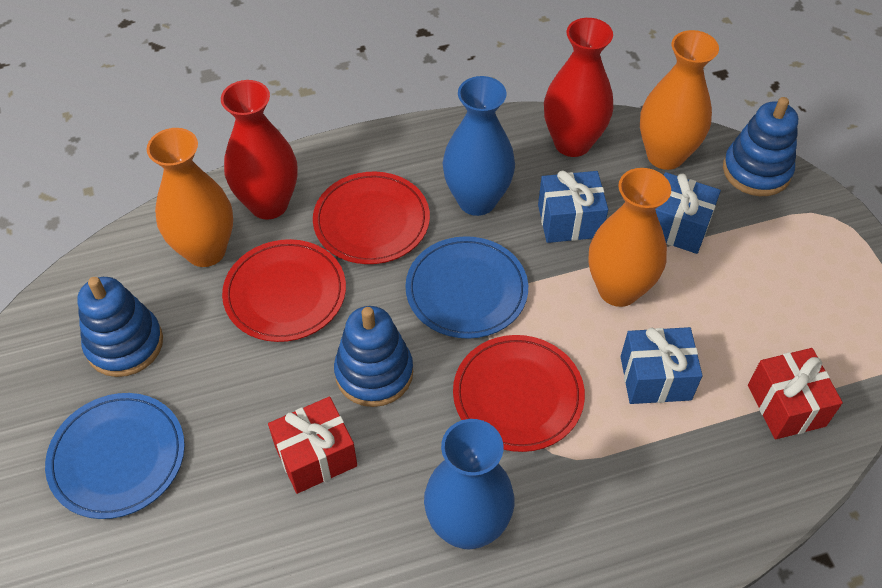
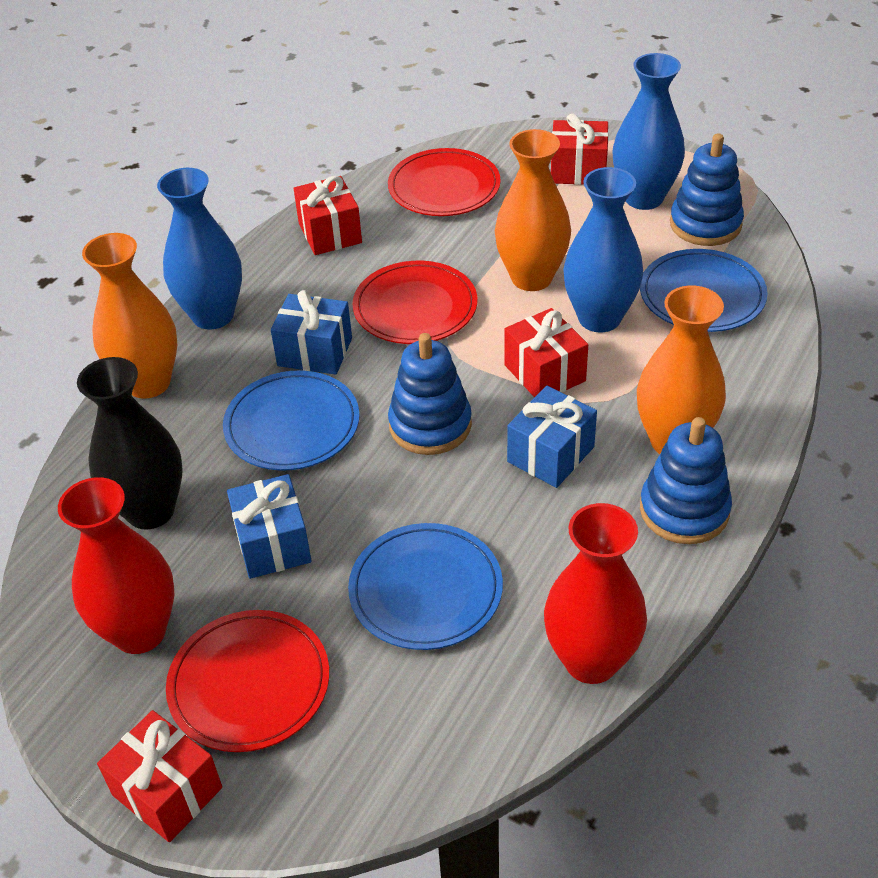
black vase: none = 0 -> [77,357,183,530] = 1
blue plate: [45,393,185,519] [405,236,528,339] = 2 -> [223,370,360,471] [348,523,503,650] [640,249,768,332] = 3
blue vase: [424,419,514,549] [443,76,515,216] = 2 -> [157,168,242,329] [563,167,643,332] [612,53,685,210] = 3
red gift: [268,396,357,494] [748,348,843,440] = 2 -> [97,710,222,842] [294,176,362,255] [504,308,588,398] [551,114,609,185] = 4

